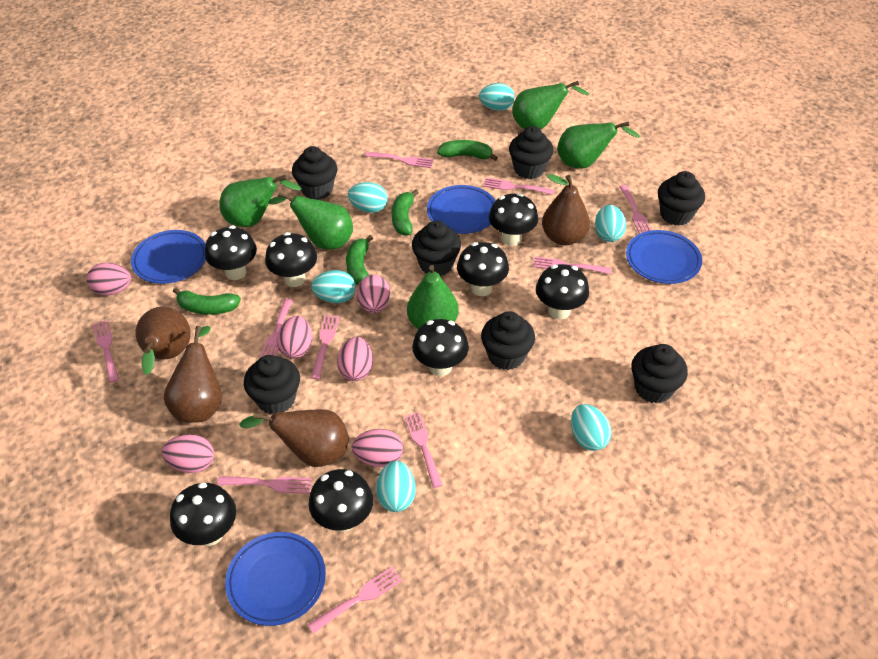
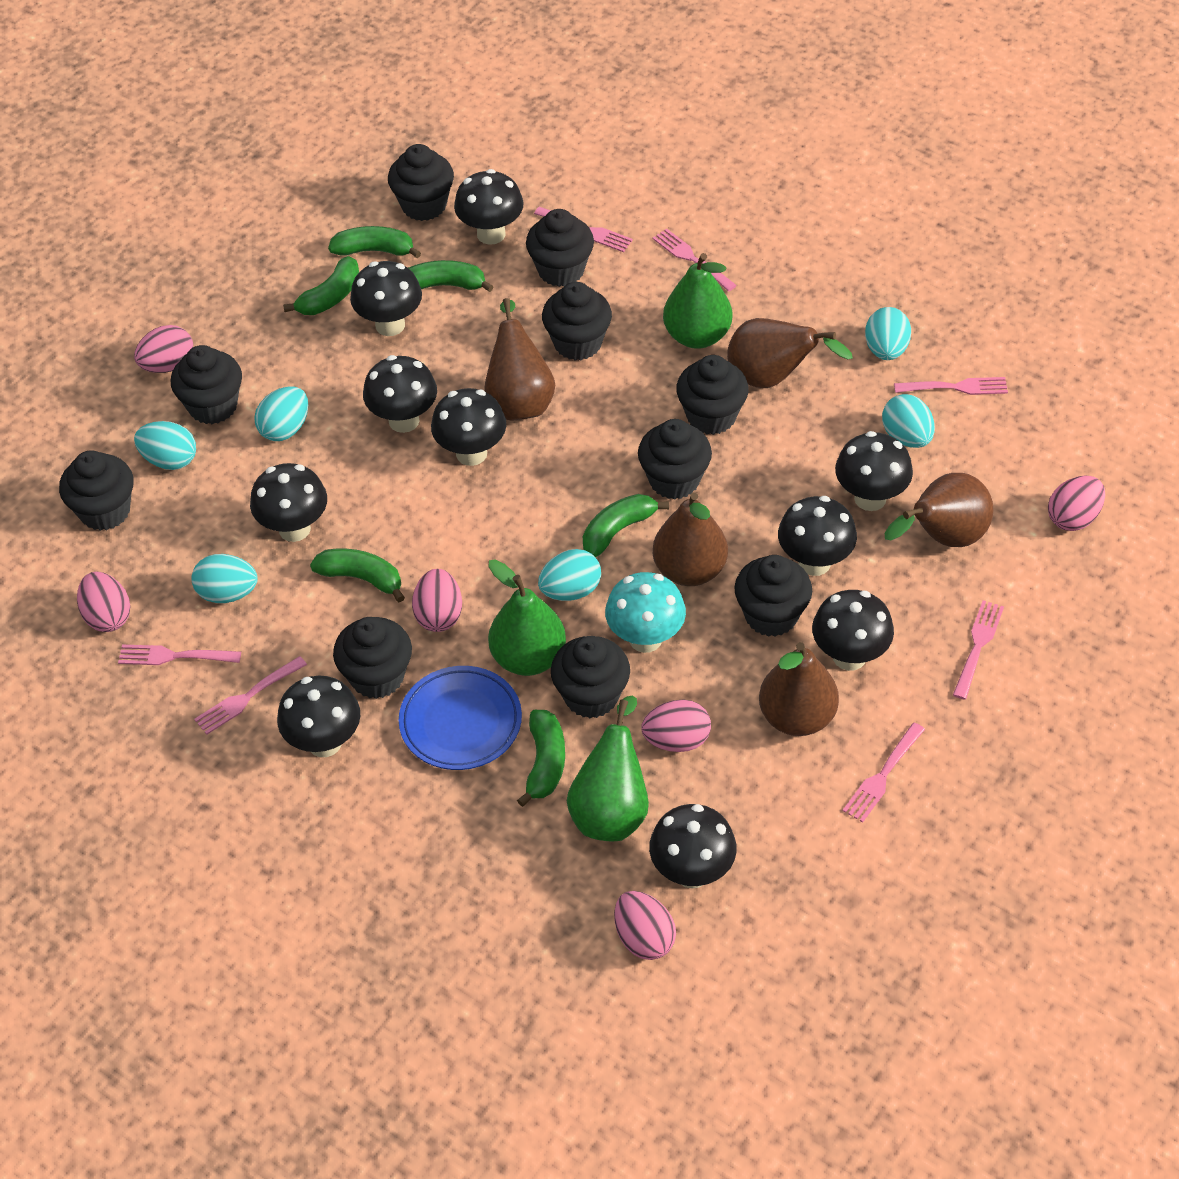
black cupcake: [244,355,300,414] [292,146,337,200] [412,220,461,276] [481,311,535,370] [509,126,554,179] [631,344,688,404] [658,171,705,226] = 7 -> [59,450,134,531] [171,345,242,424] [333,617,412,699] [388,144,454,221] [526,209,594,287] [542,282,612,360] [551,636,630,718] [638,419,712,500] [676,355,749,435] [734,555,812,637] = 10
black mushroom: [170,482,236,546] [205,225,257,280] [265,232,317,287] [309,469,373,532] [412,319,469,376] [457,242,509,296] [489,193,538,246] [536,264,589,319] = 8 -> [250,463,327,542] [277,676,360,757] [350,261,422,336] [363,355,437,433] [431,388,506,466] [454,169,523,245] [649,804,737,889] [778,496,857,576] [812,590,894,671] [835,431,913,511] = 10
blue plate: [131,230,206,284] [225,532,326,626] [427,185,496,234] [626,230,702,284] = 4 -> [399,666,522,770] = 1
brown pear: [136,307,191,375] [164,326,222,422] [239,409,349,467] [542,174,590,245] = 4 -> [484,298,555,421] [653,492,728,586] [727,318,853,388] [759,642,839,736] [885,473,994,547] = 5
green banana: [173,288,241,315] [346,235,373,285] [392,189,419,236] [438,140,498,161] = 4 -> [283,256,359,315] [310,548,405,602] [328,226,421,258] [408,260,494,292] [517,710,565,807] [583,494,669,557] = 6
green pear: [219,175,302,227] [268,192,353,250] [407,265,458,329] [512,81,590,129] [557,122,640,169] = 5 -> [488,559,566,676] [567,696,649,841] [663,253,732,349] = 3
pink fork: [93,320,119,383] [217,476,312,494] [260,298,293,358] [308,566,402,634] [311,315,339,379] [365,152,434,168] [404,412,443,488] [483,178,554,195] [533,257,611,274] [619,185,651,234] = 10 -> [118,645,241,665] [194,656,307,735] [534,207,633,252] [653,229,737,292] [843,723,925,823] [894,377,1008,395] [953,600,1004,700] = 7
turquoise mushroom: none = 0 -> [605,572,686,653] = 1

